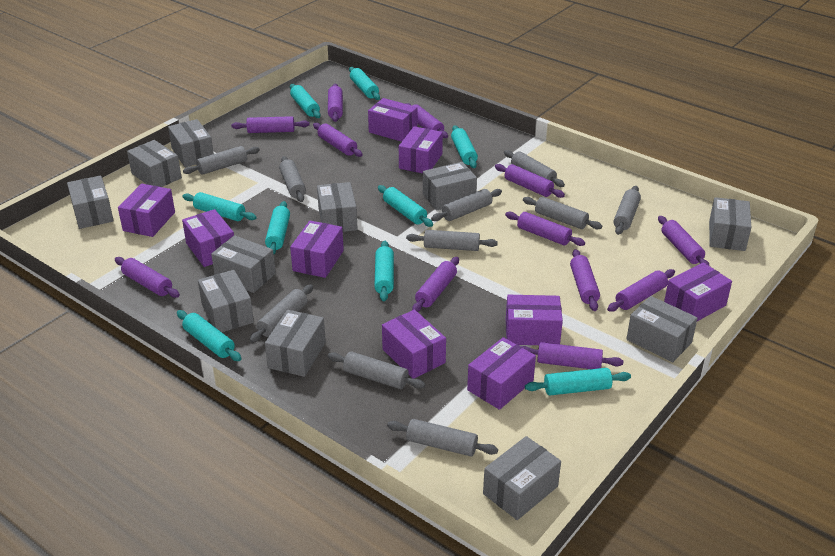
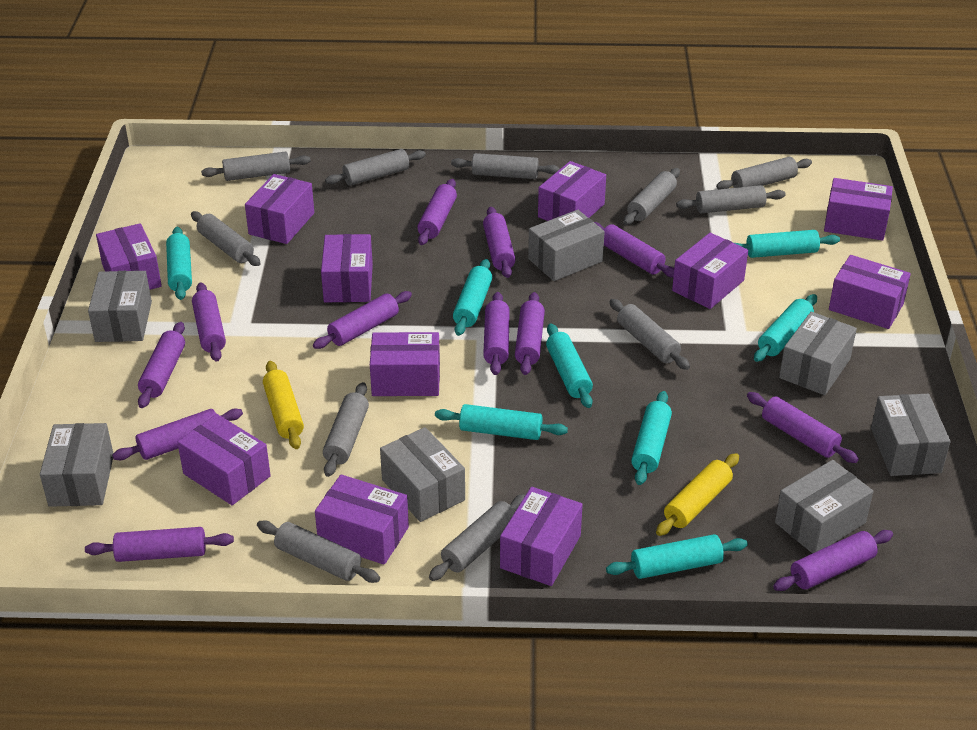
grey box: [67,176,114,229] [127,140,182,187] [168,119,214,167] [198,270,254,332] [211,235,276,293] [265,310,326,377] [317,182,358,232] [423,162,477,211] [483,436,561,520] [627,296,698,362] [709,197,751,251] = 11 -> [40,423,114,507] [88,271,152,342] [380,427,465,522] [528,210,605,281] [775,460,873,554] [779,312,857,395] [871,394,951,476] = 7
grey rolling pin: [183,146,260,175] [250,284,313,343] [279,156,306,202] [328,352,425,389] [387,419,498,456] [406,230,498,251] [431,189,502,221] [504,150,565,187] [523,197,602,229] [613,186,641,235] = 10 -> [191,211,261,266] [201,151,311,181] [257,520,380,583] [323,382,369,477] [325,149,426,186] [429,494,526,581] [451,153,560,179] [609,299,690,370] [623,168,680,225] [676,185,786,213] [716,157,812,189] = 11
purple box: [118,184,175,237] [182,209,234,267] [290,221,344,278] [368,98,418,142] [382,310,446,379] [399,126,443,174] [467,337,536,410] [506,295,563,345] [664,262,732,321] = 9 -> [96,223,162,290] [177,414,271,505] [245,174,314,244] [315,474,409,565] [321,234,373,302] [370,332,440,396] [500,487,583,586] [538,161,606,221] [672,233,748,309] [824,178,893,240] [829,255,911,329] = 11
turquoise rolling pin: [177,310,241,361] [182,192,257,221] [265,201,290,254] [290,84,321,118] [349,67,380,100] [374,241,394,301] [378,185,433,227] [451,125,478,168] [525,368,631,396] = 9 -> [166,227,192,300] [435,404,568,440] [453,259,492,336] [546,324,593,408] [606,534,748,579] [631,391,672,485] [735,230,840,258] [754,294,817,362] = 8
yellow rolling pin: none = 0 -> [263,361,304,449] [656,453,739,536] = 2

